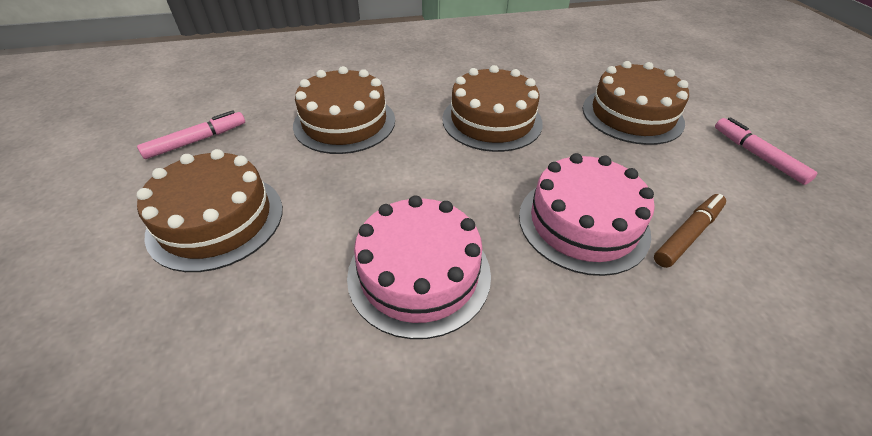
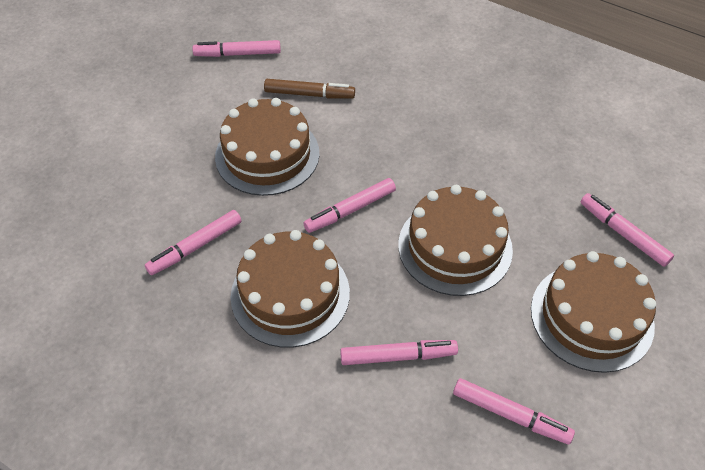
pink cake: [347,195,491,339] [519,153,655,276] = 2 -> none = 0
pink marker: [137,110,245,159] [715,117,818,185] = 2 -> [145,210,242,275] [192,40,281,57] [303,178,396,233] [340,340,458,365] [453,378,575,444] [580,193,674,267] = 6

